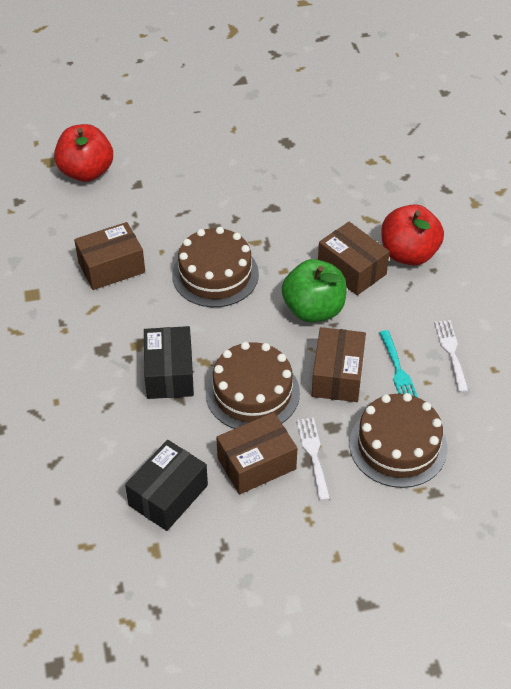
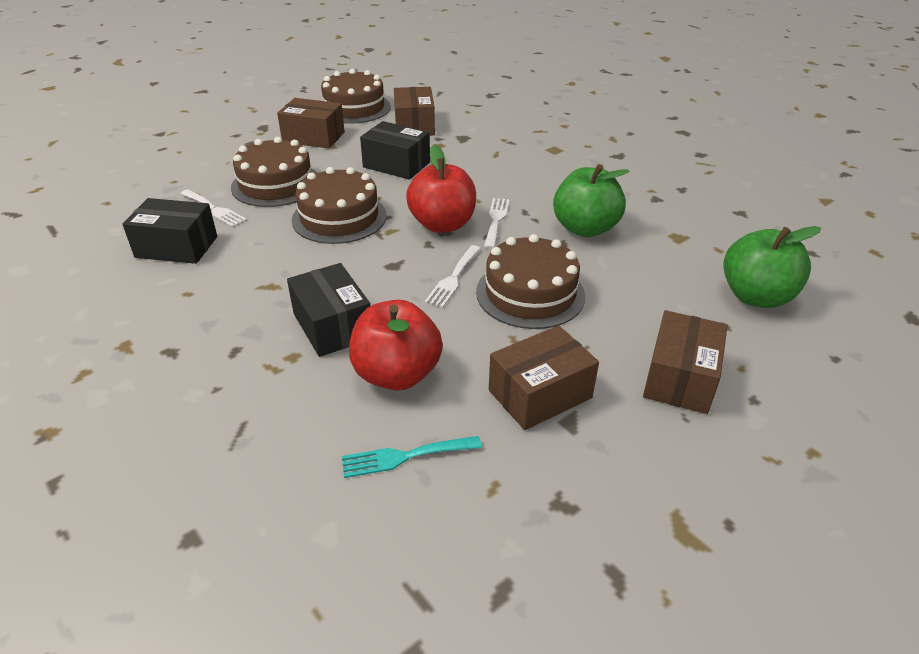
black box: [125,440,208,531] [144,326,194,399] = 2 -> [122,198,217,264] [287,263,370,357] [360,121,430,179] = 3
brown cake: [172,227,259,307] [206,342,300,429] [349,393,447,488] = 3 -> [231,137,317,207] [292,167,387,244] [321,69,391,124] [476,234,585,329] = 4
green apple: [282,259,347,322] = 1 -> [553,164,629,237] [723,226,821,308] = 2
white fork: [297,418,330,501] [434,320,469,393] = 2 -> [181,189,247,227] [425,245,481,308] [484,198,510,249] = 3

